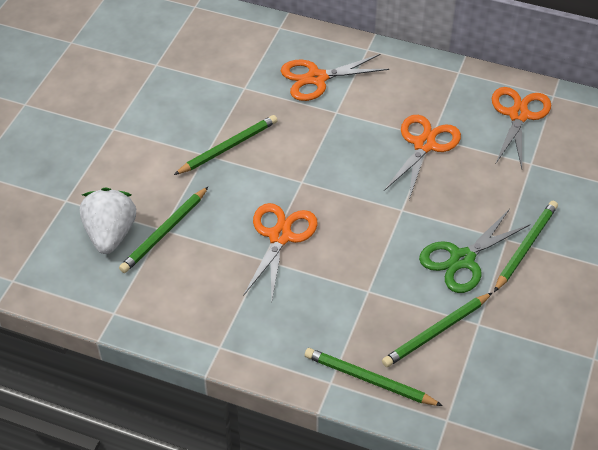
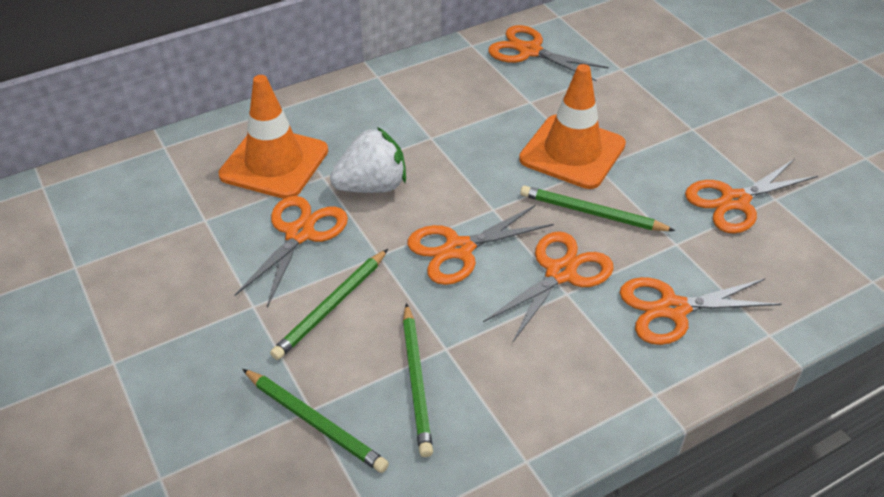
green pencil: [119,186,209,273] [174,115,278,175] [305,348,443,406] [382,293,492,367] [494,201,558,292] = 5 -> [242,369,389,473] [270,249,388,360] [403,303,433,457] [520,185,676,231] = 4
green scissors: [419,210,530,293] = 1 -> none = 0
orange scissors: [243,203,318,299] [281,54,389,101] [384,115,461,200] [492,87,551,169] = 4 -> [234,196,348,307] [407,205,554,285] [483,231,614,343] [488,25,609,82] [620,277,781,345] [685,159,818,233] = 6
orange traffic cone: none = 0 -> [218,75,328,199] [519,64,626,189] = 2

